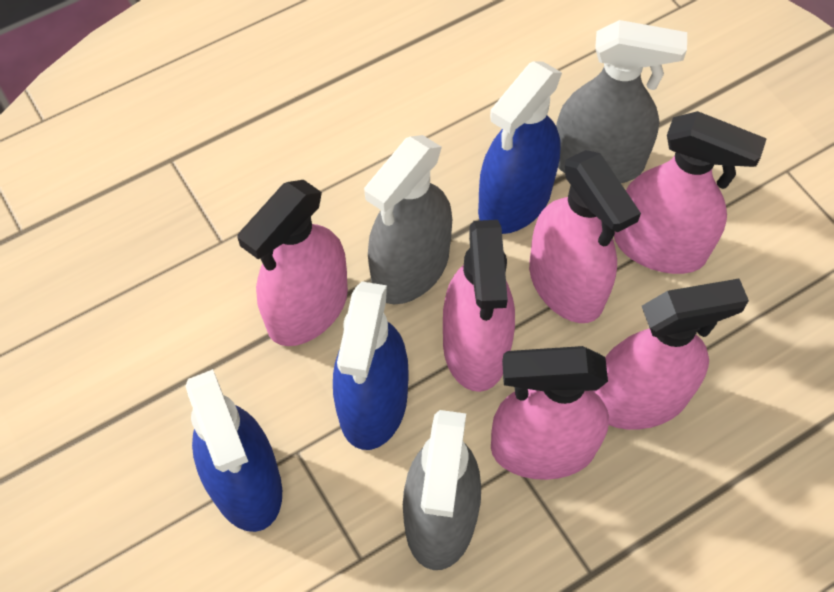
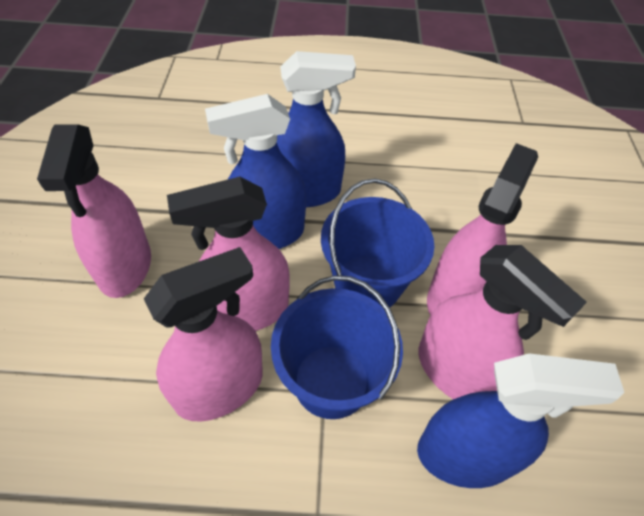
blue bucket: none = 0 -> [271,275,403,419] [321,179,434,307] = 2
grey spray bottle: [364,135,452,304] [403,410,481,570] [556,20,687,183] = 3 -> none = 0
pink spray bottle: [237,180,348,346] [443,220,515,392] [491,346,609,480] [529,150,641,323] [594,279,749,430] [614,111,767,274] = 6 -> [37,124,151,298] [144,247,263,421] [167,177,290,331] [418,245,587,399] [427,143,538,315] = 5

